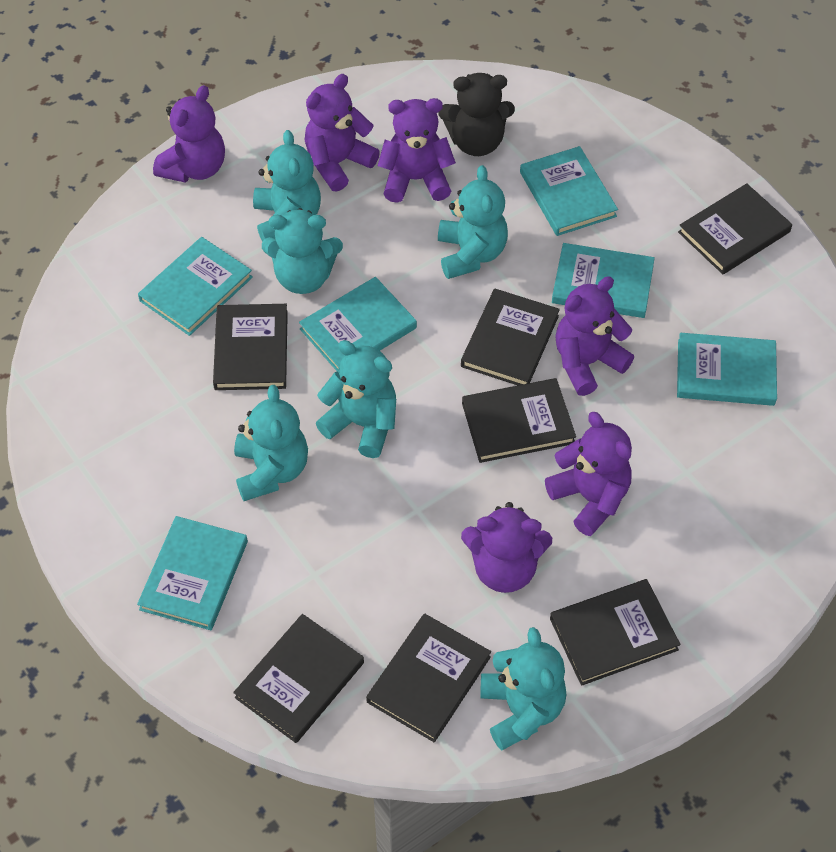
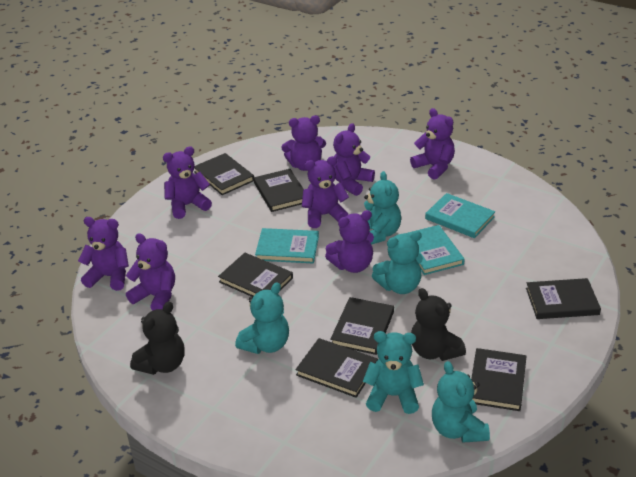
black teddy bear: [439,73,515,156] = 1 -> [130,301,185,375] [411,288,466,361] = 2
purple teddy bear: [153,85,225,183] [305,74,380,192] [378,98,456,203] [461,502,552,593] [545,412,632,536] [555,276,634,396] = 6 -> [78,217,129,291] [126,233,175,311] [163,146,212,219] [282,115,326,171] [302,156,349,228] [325,210,374,273] [333,123,375,196] [410,108,455,180] = 8
turquoise book: [137,516,248,630] [138,237,253,336] [299,277,417,372] [520,146,618,236] [552,243,655,318] [677,333,777,406] = 6 -> [255,228,319,263] [404,225,465,275] [425,193,495,238] = 3
turquoise teddy bear: [234,385,308,501] [253,130,321,242] [262,208,343,294] [316,340,396,458] [438,165,508,279] [481,627,567,751] = 6 -> [235,282,289,354] [363,331,424,414] [364,171,401,245] [372,231,423,294] [432,361,490,443] = 5

